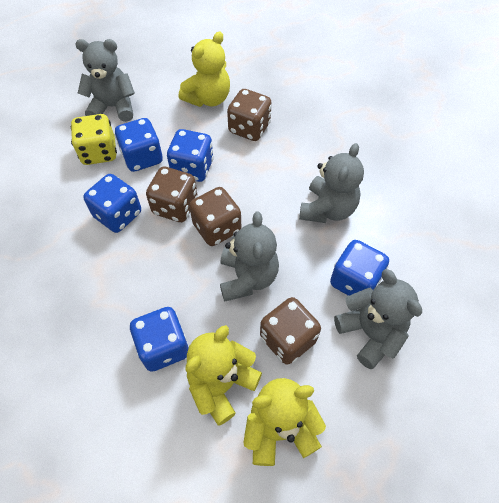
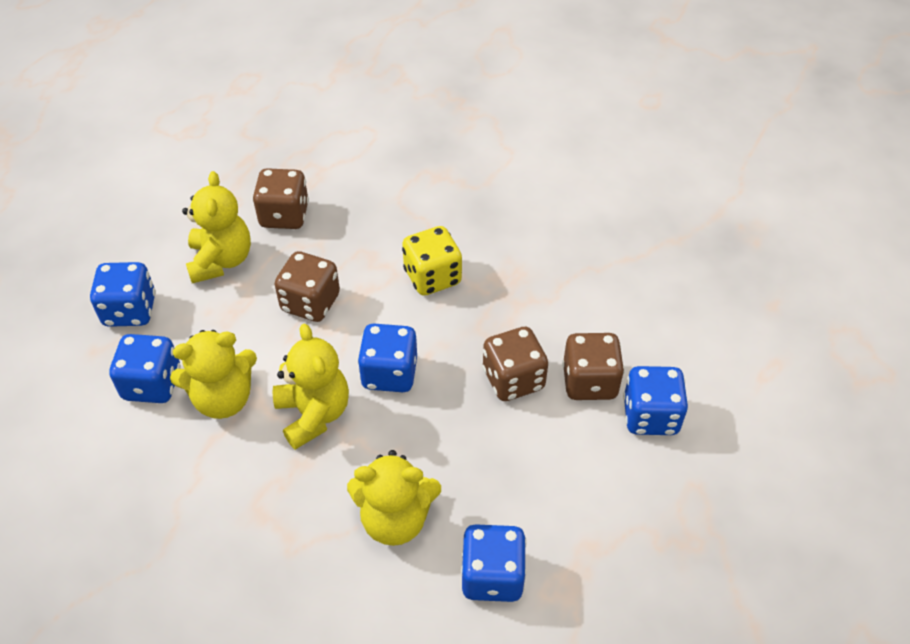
grey teddy bear: [75,39,135,122] [220,212,279,302] [299,143,364,223] [334,269,422,369] = 4 -> none = 0
yellow teddy bear: [179,32,230,107] [185,325,262,426] [243,378,326,466] = 3 -> [170,330,257,419] [182,171,251,283] [273,324,349,450] [347,450,441,546] = 4

